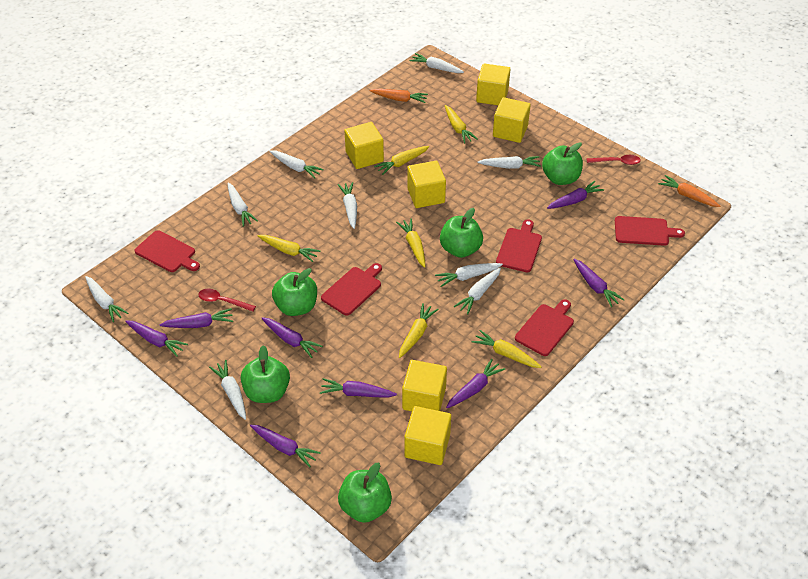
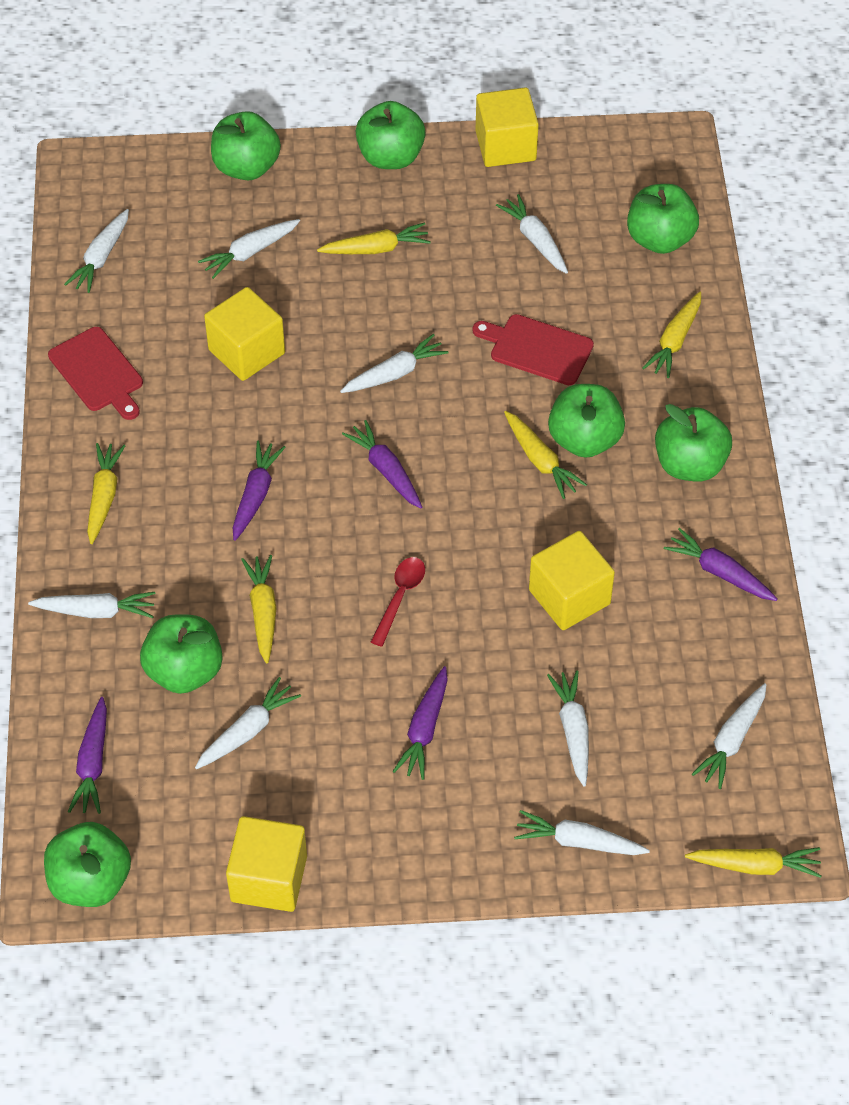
green apple: [241,345,290,403] [272,268,317,316] [338,463,392,523] [440,208,483,258] [542,142,583,185] = 5 -> [44,822,131,907] [140,614,223,694] [211,111,281,180] [356,101,426,169] [548,384,625,458] [627,184,699,254] [655,404,732,482] = 7
orange carrot: [370,89,428,103] [658,175,720,207] = 2 -> none = 0
purple carrot: [125,320,188,357] [160,308,233,328] [250,425,321,467] [261,317,323,358] [320,378,397,398] [446,359,505,408] [547,181,604,209] [573,259,624,307] = 8 -> [68,697,107,814] [233,441,286,541] [342,420,422,509] [393,666,448,780] [664,528,778,601] = 5
red cutting board: [134,230,200,272] [321,263,382,316] [496,219,542,272] [515,299,574,356] [615,216,685,246] = 5 -> [48,327,143,420] [472,314,594,385] = 2
red spoon: [198,289,256,312] [587,155,641,165] = 2 -> [371,557,425,647] = 1
yellow cube: [344,122,384,169] [402,360,447,411] [405,406,451,465] [407,161,446,208] [476,64,511,106] [493,97,531,143] = 6 -> [204,287,285,381] [226,816,307,912] [475,87,539,167] [529,531,615,630] = 4

